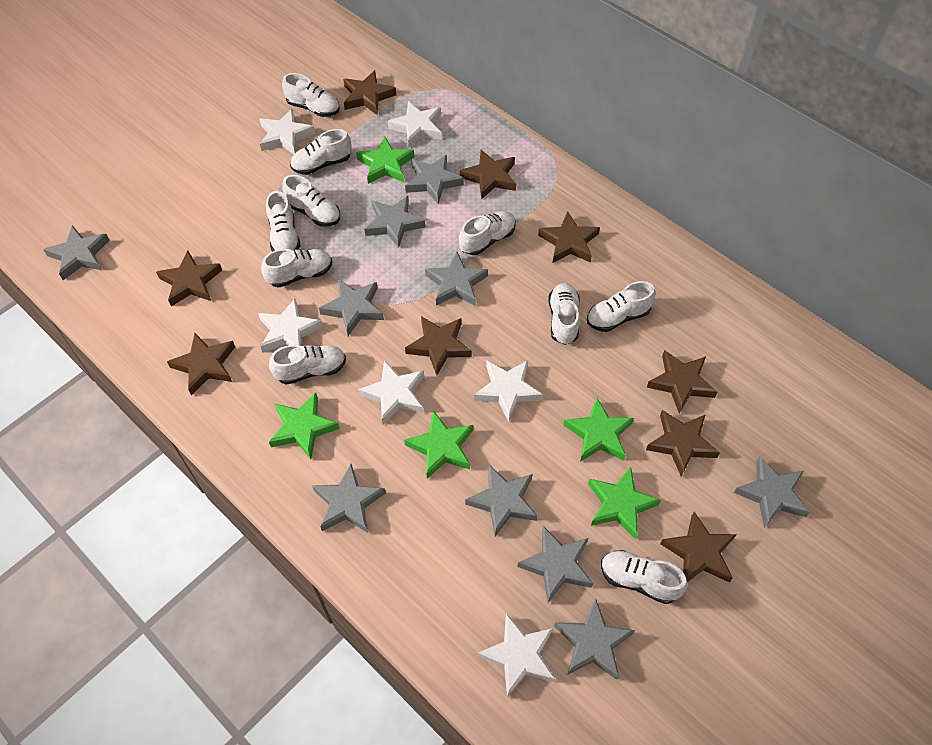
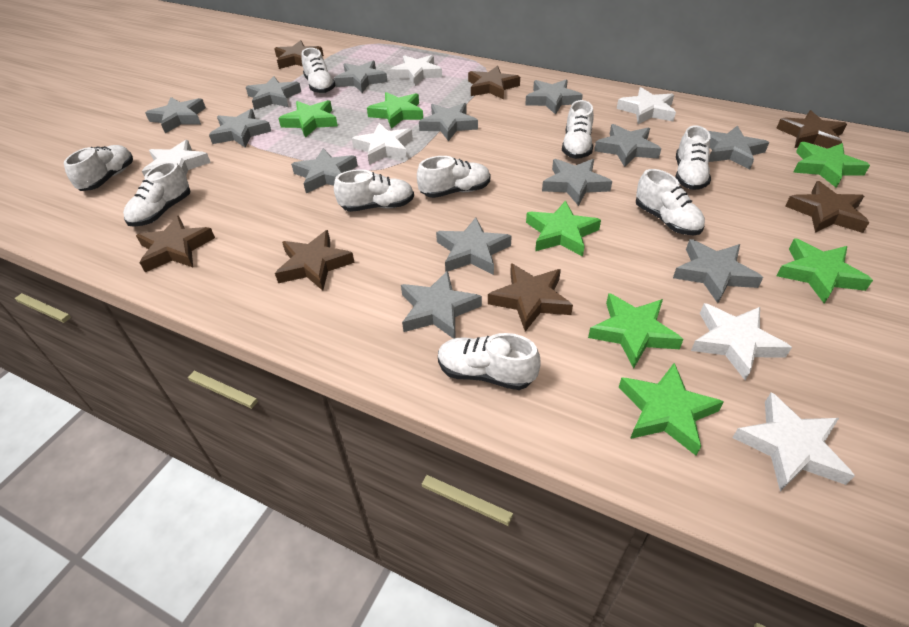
brown star: [156,251,222,306] [167,333,235,395] [343,70,396,115] [405,316,472,375] [460,150,516,200] [538,211,600,263] [646,410,720,477] [647,350,717,413] [660,511,737,582] = 9 -> [136,216,215,272] [274,40,324,69] [275,230,355,291] [468,66,520,99] [488,263,573,332] [776,110,847,149] [785,181,870,233] = 7
green star: [269,393,340,459] [356,137,414,184] [404,411,473,479] [563,397,634,462] [588,467,661,540] = 5 -> [278,100,338,138] [367,92,423,129] [526,200,601,256] [588,293,684,369] [618,363,724,455] [777,238,873,304] [793,142,870,188] = 7
grey star: [43,225,110,280] [312,464,386,533] [319,279,384,336] [365,196,425,248] [405,155,464,204] [425,252,488,306] [465,465,538,536] [517,526,593,603] [554,598,635,680] [734,456,810,528] = 10 -> [145,97,206,133] [209,109,272,148] [246,76,301,110] [291,148,358,193] [334,61,387,93] [401,270,482,339] [419,103,478,141] [436,218,512,275] [525,79,583,115] [542,159,612,206] [594,124,661,167] [673,239,763,303] [708,126,769,169] = 13
white shoe: [261,249,332,288] [266,191,301,251] [269,345,346,385] [282,73,340,117] [282,175,340,227] [290,129,352,175] [459,211,516,255] [548,283,580,345] [587,281,655,332] [601,550,687,604] = 10 -> [64,145,133,191] [123,161,190,227] [302,48,336,94] [334,169,414,212] [417,156,491,198] [438,333,541,390] [562,100,594,159] [636,169,705,235] [675,125,711,190] = 9

